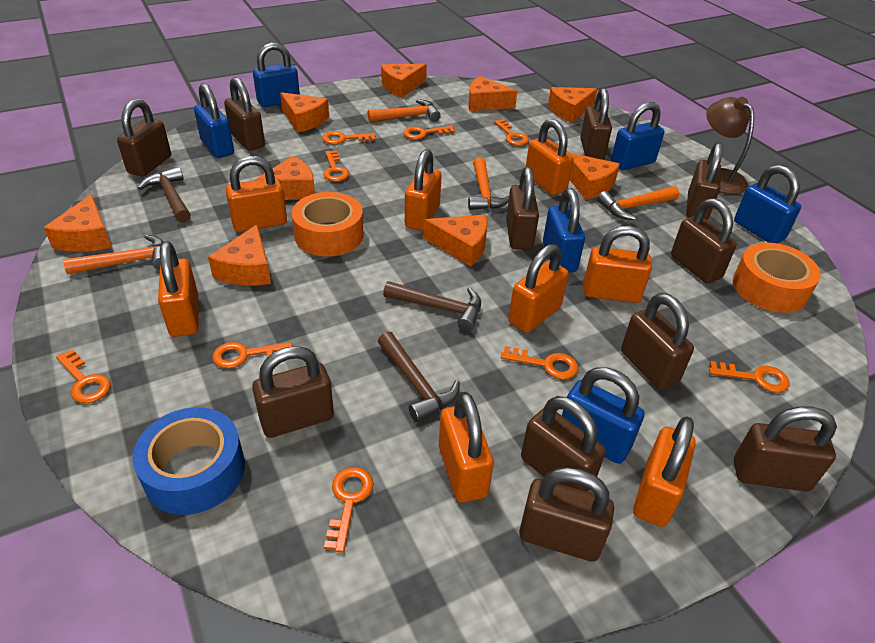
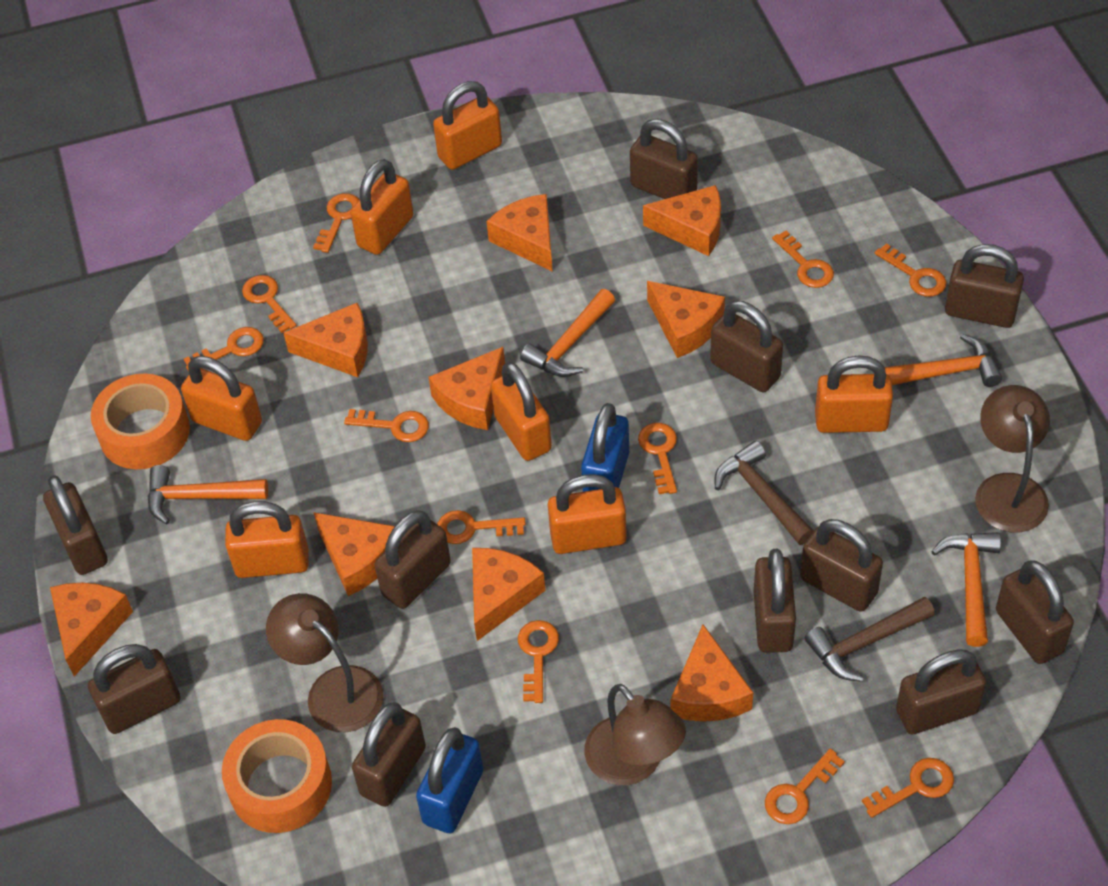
blue padlock: [194,83,234,158] [253,42,300,108] [543,188,585,272] [562,367,644,464] [611,102,664,170] [734,165,801,244] = 6 -> [416,727,483,834] [581,403,629,492] = 2
blue tape: [132,407,245,515] = 1 -> none = 0
brown hammer: [138,167,191,223] [378,332,460,422] [383,281,481,331] = 3 -> [714,441,814,545] [804,596,935,682] = 2
brown lamp: [706,97,754,194] = 1 -> [266,593,383,732] [584,684,686,785] [975,385,1050,533] = 3
orange key: [56,349,111,403] [212,342,293,369] [322,131,376,145] [323,150,349,182] [324,467,374,553] [403,126,455,140] [494,119,529,146] [501,346,578,380] [709,361,790,393] = 9 -> [184,327,264,372] [242,275,297,333] [313,193,359,253] [344,409,429,442] [437,510,526,544] [518,620,559,703] [638,423,677,494] [765,749,845,824] [772,231,834,288] [862,758,954,818] [875,243,947,297] = 11
orange padlock: [158,241,199,337] [225,156,287,232] [405,149,442,231] [439,392,494,503] [508,244,569,333] [526,119,573,195] [584,226,652,303] [633,416,696,527] = 8 -> [181,356,262,441] [225,501,309,578] [351,159,413,255] [433,81,502,170] [491,362,552,461] [548,474,627,554] [815,355,893,433] = 7

